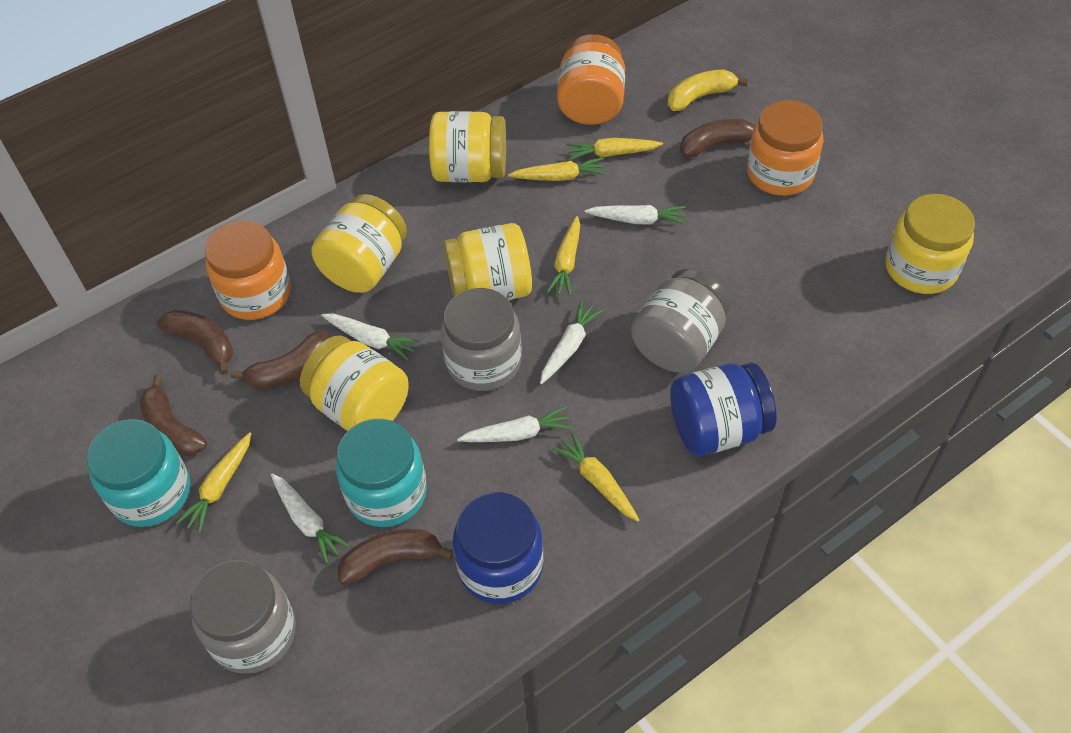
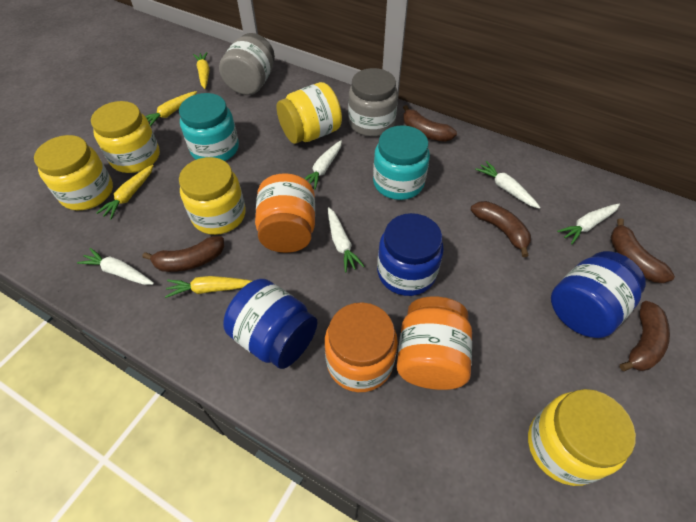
blue jar: [453,492,543,604] [670,363,777,456] = 2 -> [223,279,317,369] [377,213,444,296] [551,251,646,338] = 3
grey jar: [190,560,296,674] [441,288,521,391] [631,269,731,373] = 3 -> [219,33,275,95] [348,68,398,137] = 2
yellow banana: [668,69,748,111] = 1 -> none = 0
yellow carrot: [176,432,251,533] [508,157,607,181] [546,216,580,296] [552,433,640,522] [566,138,663,160] = 5 -> [96,164,154,219] [145,91,197,126] [165,276,252,298] [193,52,209,89] = 4

